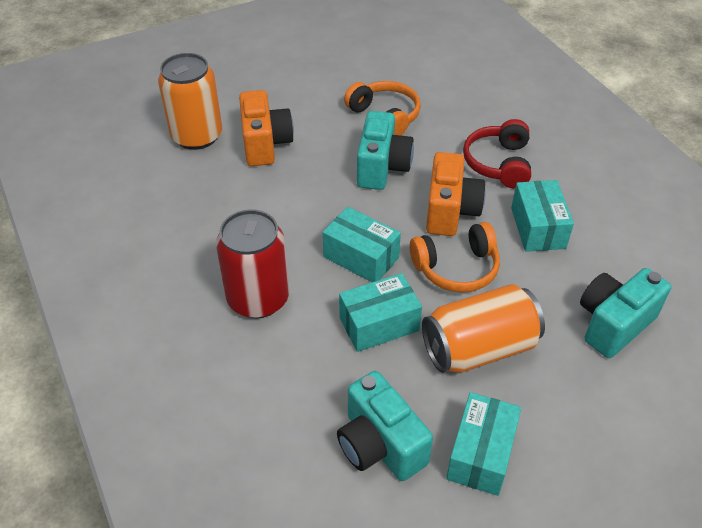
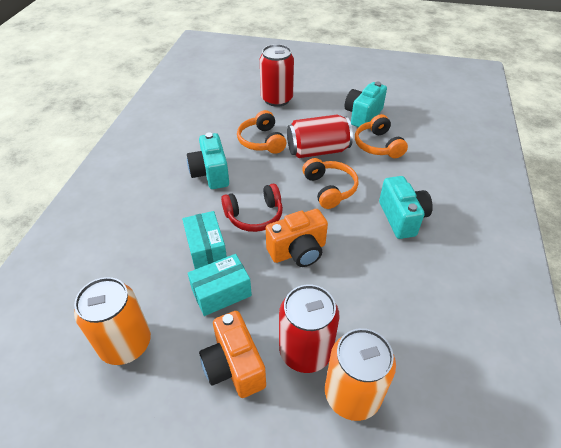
orange headphones: [344,81,421,136] [410,222,500,293] = 2 -> [237,110,286,154] [302,158,358,209] [355,114,408,158] = 3
red can: [216,209,289,318] = 1 -> [260,44,294,107] [279,284,340,373] [287,114,353,158] = 3
turquoise box: [323,207,401,282] [339,273,422,352] [446,392,521,496] [511,180,574,252] = 4 -> [182,211,227,269] [188,254,252,316] = 2

